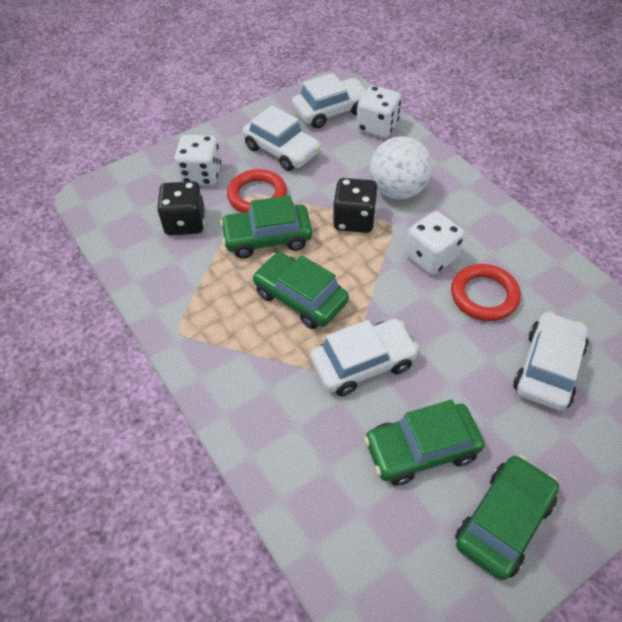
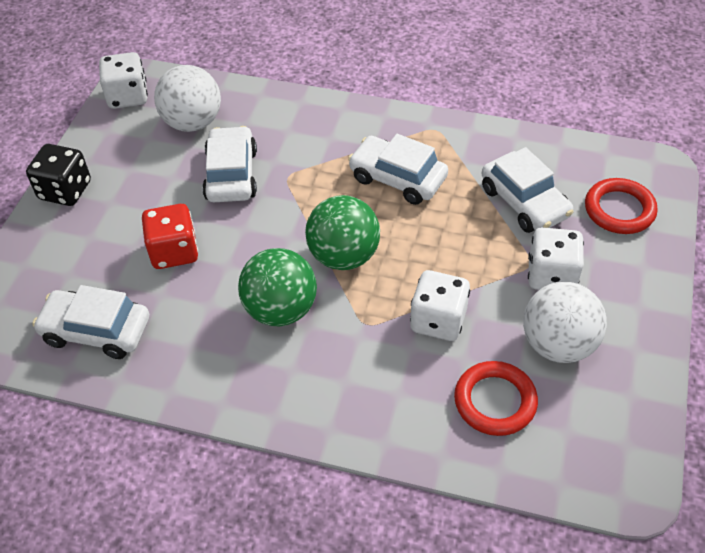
black dice: [157,181,205,235] [333,178,378,233] = 2 -> [26,144,91,206] = 1
green ball: none = 0 -> [238,248,317,326] [305,195,380,270] = 2
green car: [220,195,312,258] [253,252,349,329] [364,400,484,486] [455,455,559,580] = 4 -> none = 0
red dice: none = 0 -> [142,204,198,269] = 1
white ball: [370,136,432,199] = 1 -> [154,65,221,132] [523,282,607,363] = 2

